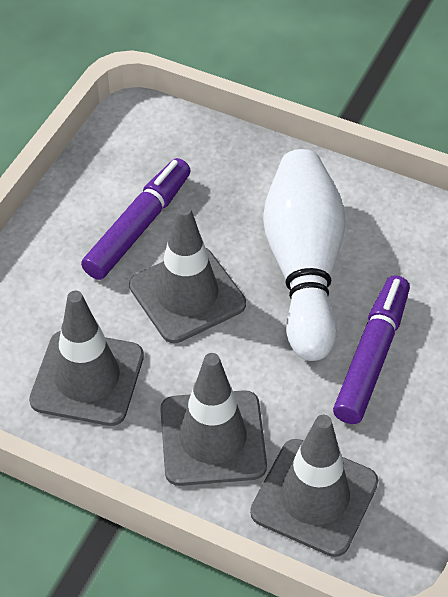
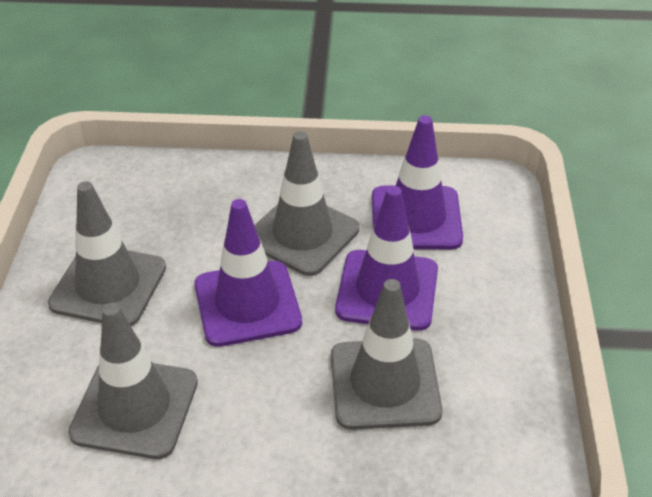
purple marker: [81,158,191,280] [333,275,410,424] = 2 -> none = 0
purple traffic cone: none = 0 -> [194,199,302,347] [335,186,438,331] [372,115,463,249] = 3
white bowling pin: [263,149,345,361] = 1 -> none = 0

